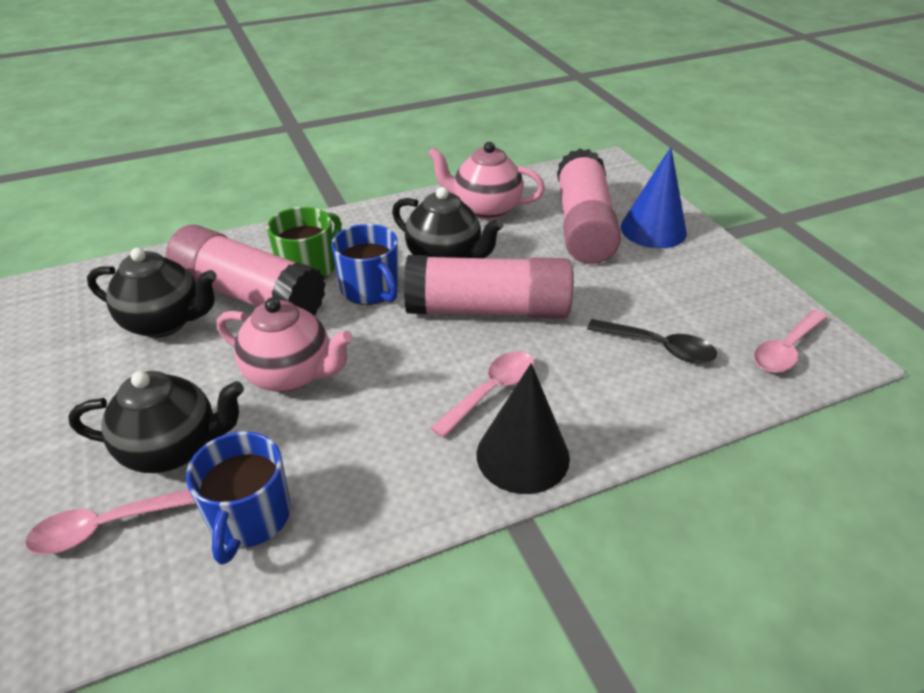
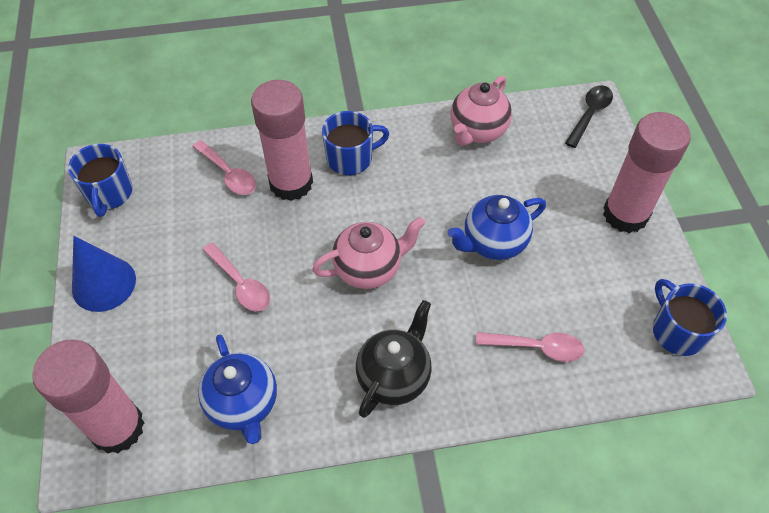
black cone: [477,363,570,494] = 1 -> none = 0
black teapot: [68,371,244,473] [87,248,217,338] [392,187,504,258] = 3 -> [356,300,432,418] = 1
blue mug: [186,431,291,565] [331,224,399,305] = 2 -> [68,144,133,217] [322,111,389,175] [653,279,727,356] = 3
blue teapot: none = 0 -> [198,334,277,444] [448,195,546,260] = 2
green mug: [267,207,342,279] = 1 -> none = 0

